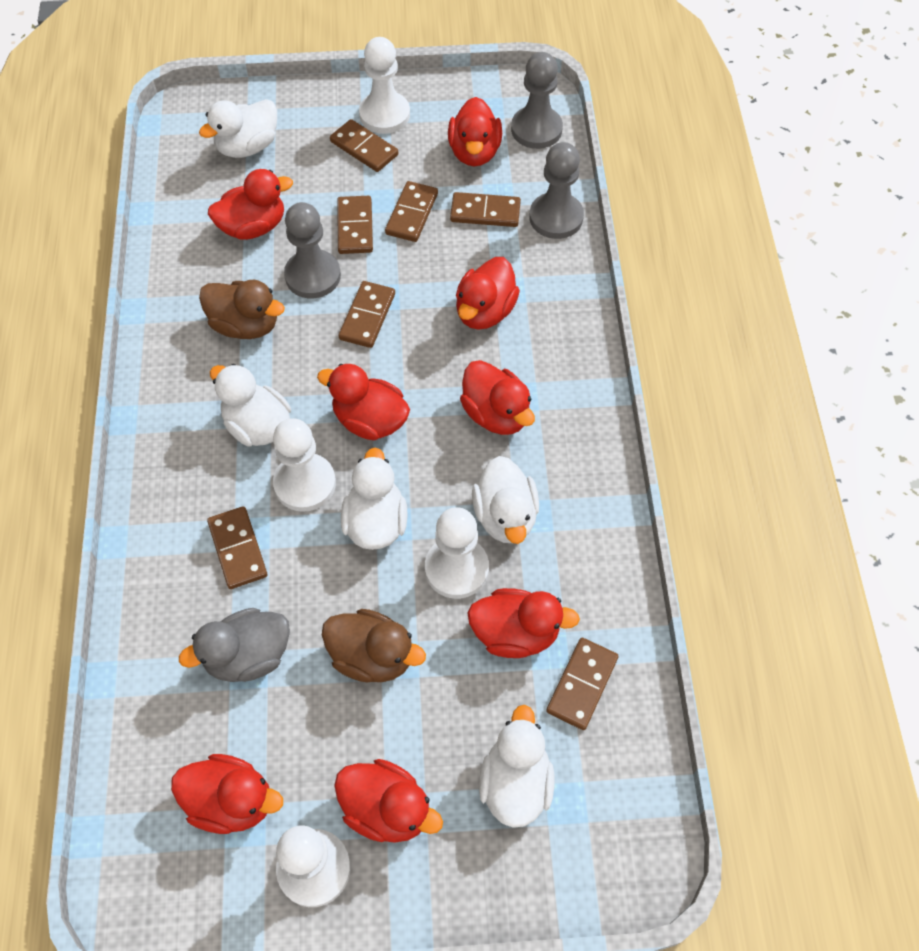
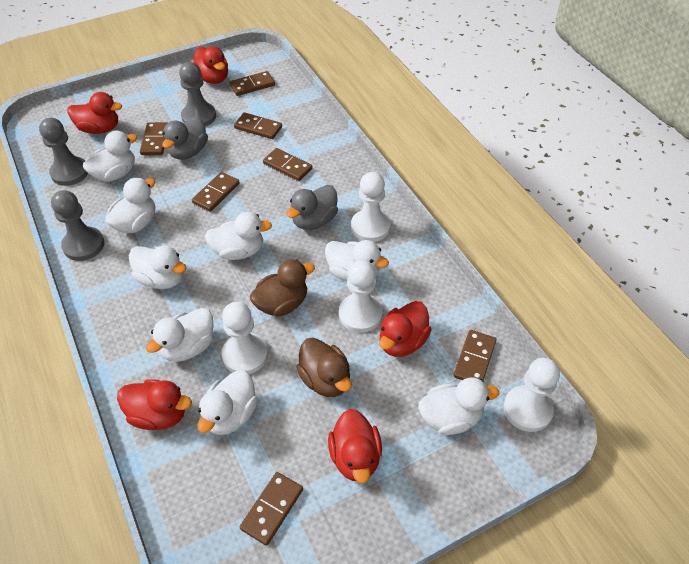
grey duck: [179,608,290,682] = 1 -> [162,116,208,160] [286,185,338,230] = 2
red duck: [171,754,283,834] [208,169,293,240] [317,364,410,440] [334,759,443,843] [448,97,502,166] [456,257,520,330] [460,360,535,435] [468,588,580,658] = 8 -> [68,92,122,134] [117,379,192,430] [193,46,228,84] [328,409,382,484] [379,301,431,357] = 5
white duck: [199,99,277,158] [210,364,291,447] [341,448,408,550] [472,456,539,544] [479,705,554,828] = 5 -> [83,131,138,182] [105,178,156,233] [129,246,186,289] [146,308,213,362] [197,370,258,435] [205,212,272,260] [325,240,389,281] [419,378,499,435] = 8

